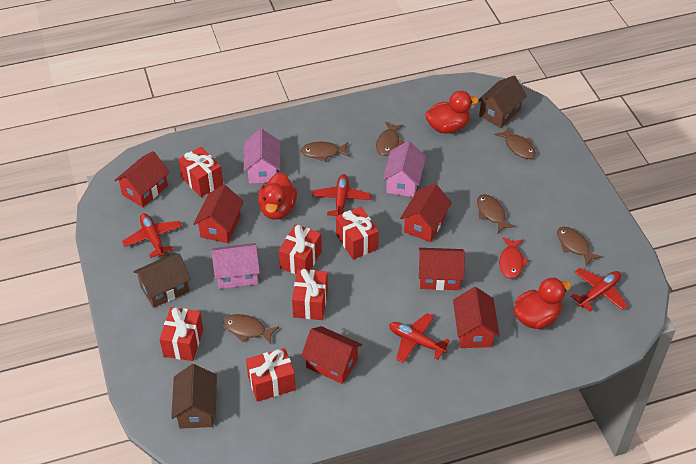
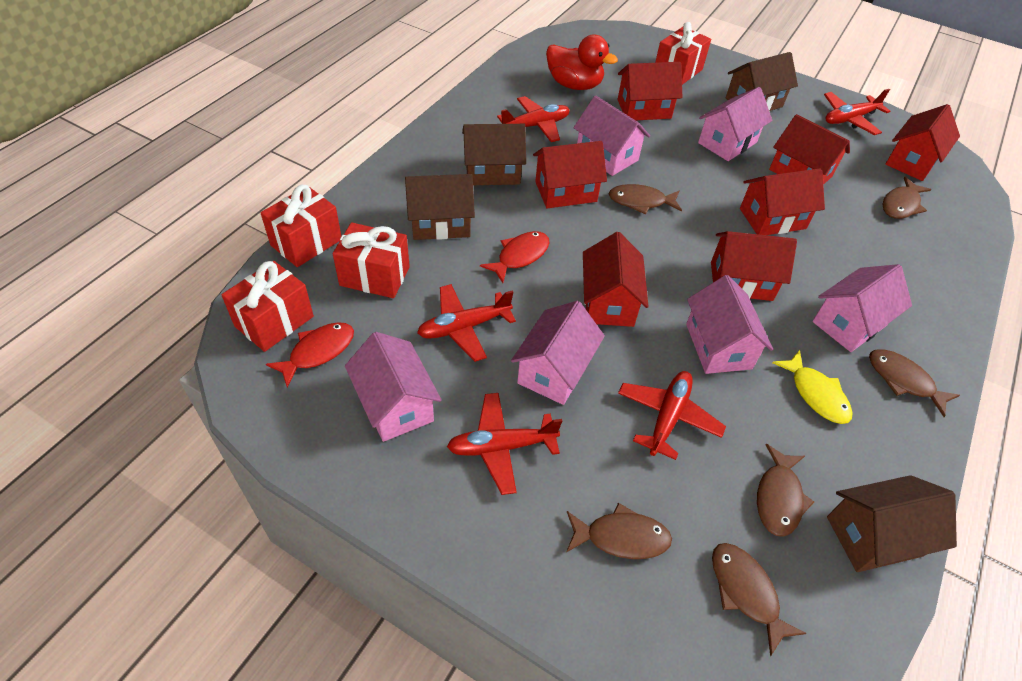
brown house: [133,253,191,308] [171,364,217,429] [479,76,527,128] = 3 -> [405,174,475,240] [462,124,526,185] [726,52,798,111] [827,475,957,572] = 4
pink house: [211,243,260,289] [244,129,280,184] [383,141,426,197] = 3 -> [345,332,442,442] [511,301,605,405] [574,96,650,176] [686,275,773,374] [698,87,772,161] [812,264,912,352] = 6
red duck: [258,172,297,220] [425,91,479,134] [514,278,571,329] = 3 -> [546,35,618,90] = 1
red fish: [499,237,529,279] = 1 -> [266,322,354,388] [480,231,550,283] = 2
red gift: [159,307,203,361] [178,147,223,197] [246,348,296,402] [279,224,322,274] [292,269,328,320] [336,207,379,260] = 6 -> [221,261,314,352] [261,185,341,267] [333,222,410,298] [655,22,711,85] = 4
red house: [114,151,170,207] [194,185,244,243] [301,326,362,384] [400,184,452,242] [419,248,465,290] [453,287,499,348] = 6 -> [533,141,607,208] [583,232,649,327] [618,62,682,120] [711,231,797,301] [740,168,825,235] [769,114,850,185] [885,104,960,181] = 7
red plane: [122,213,182,258] [312,174,371,216] [389,313,450,363] [571,268,628,312] = 4 -> [417,284,516,362] [447,393,562,495] [497,96,570,142] [618,371,726,460] [824,89,890,135] = 5
yellow fish: none = 0 -> [772,350,852,424] = 1

